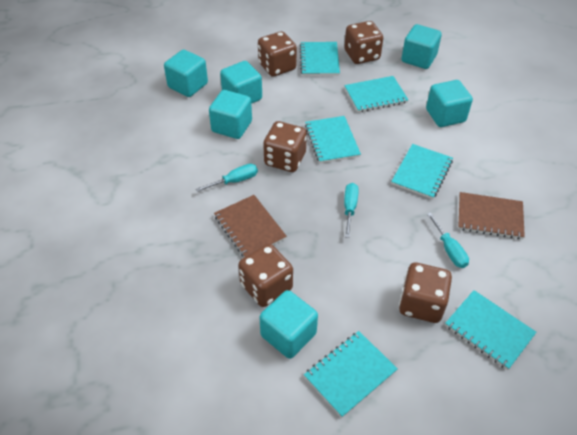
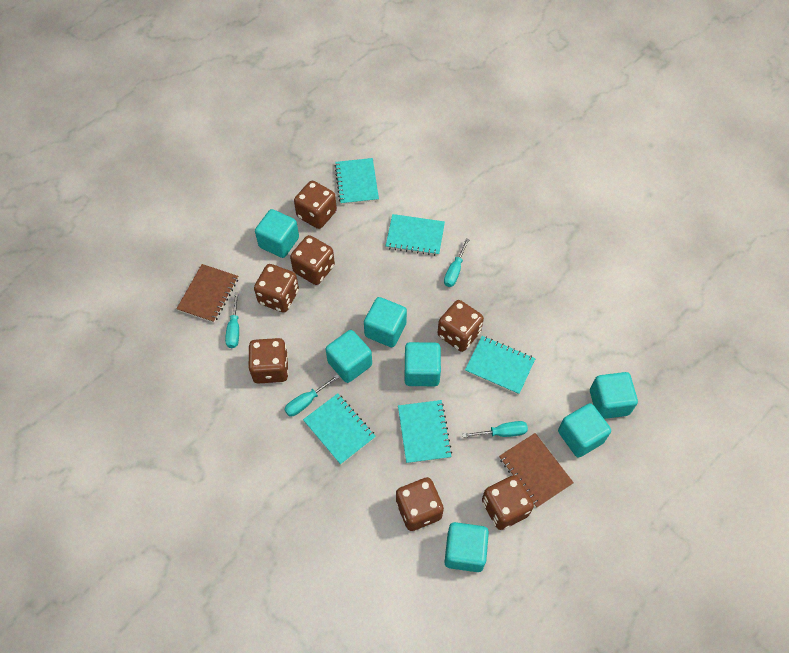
brown dice: [238,244,293,307] [258,31,297,77] [263,121,307,172] [344,21,383,64] [399,263,452,323] = 5 -> [248,338,288,384] [254,264,299,313] [290,235,335,285] [294,181,337,229] [396,477,444,531] [438,300,484,352] [482,475,534,530] = 7
turquoise cube: [164,50,208,97] [209,90,252,139] [220,61,262,104] [259,290,318,359] [401,24,442,69] [426,80,473,127] = 6 -> [255,209,299,258] [326,330,372,383] [364,297,407,347] [405,342,441,386] [445,522,489,572] [558,403,611,457] [590,372,638,419] = 7
turquoise notebook: [299,42,340,76] [304,331,397,418] [305,116,361,163] [344,76,408,112] [391,144,453,199] [445,290,537,370] = 6 -> [303,393,376,465] [335,158,379,205] [386,214,445,256] [398,400,452,464] [465,336,536,395] = 5
turquoise screwdriver: [196,164,258,192] [344,183,359,238] [427,212,469,268] = 3 -> [225,293,239,348] [284,375,340,416] [444,238,470,287] [462,421,528,438] = 4

